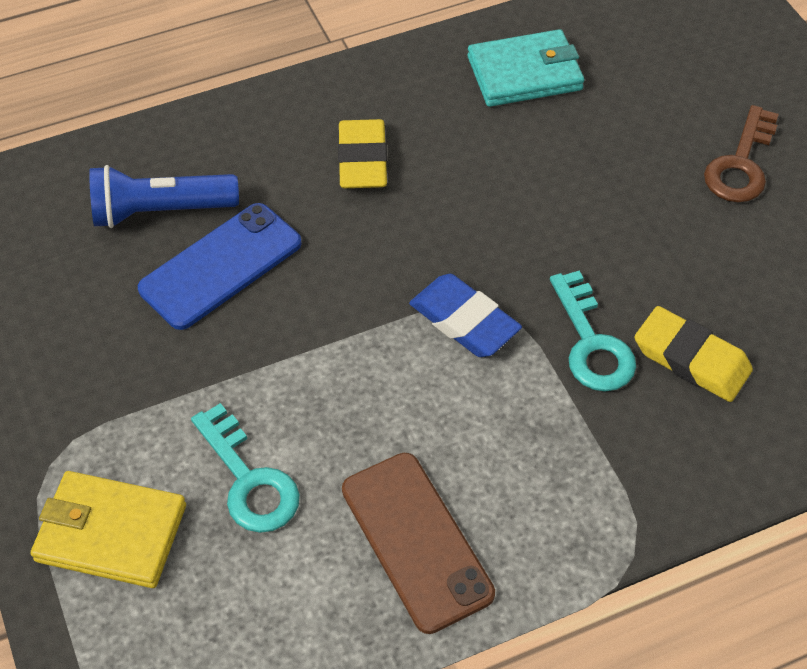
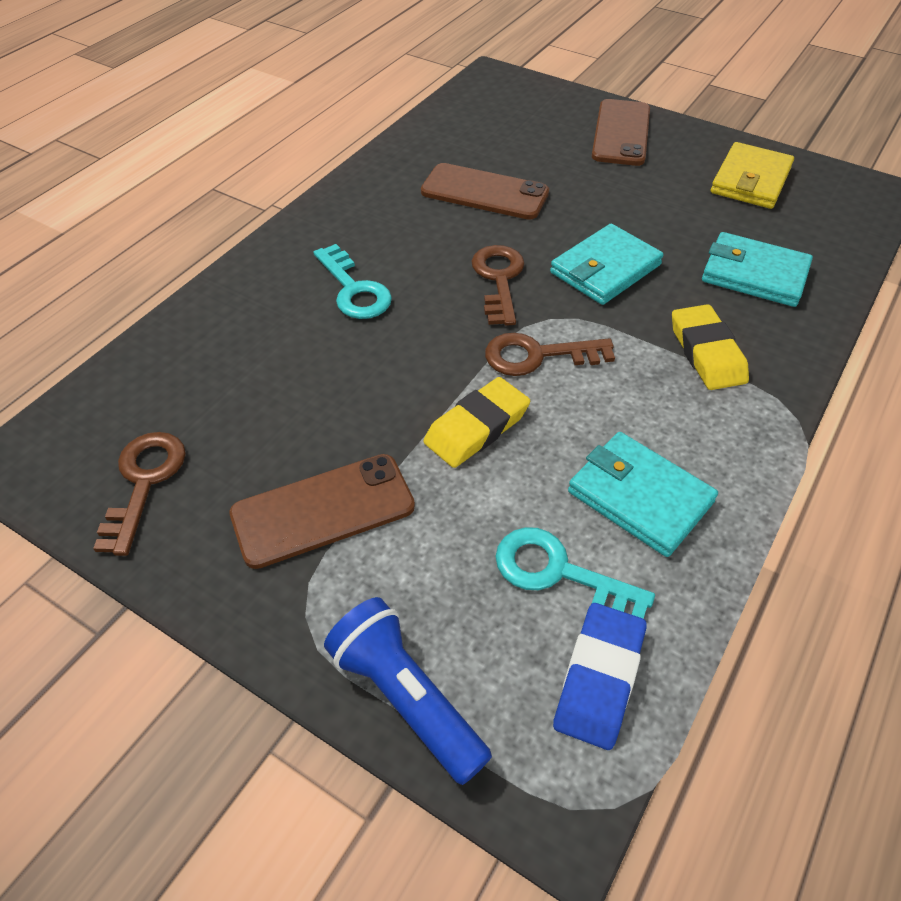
blue phone: [138,203,302,330] = 1 -> none = 0
brown key: [704,105,779,202] = 1 -> [93,432,186,556] [471,245,524,326] [485,333,615,376] = 3
brown phone: [342,453,495,634] = 1 -> [229,454,415,569] [421,163,549,220] [592,99,650,166] = 3
turquoise wallet: [467,29,584,107] = 1 -> [550,224,664,305] [568,432,718,557] [702,232,813,307] = 3

